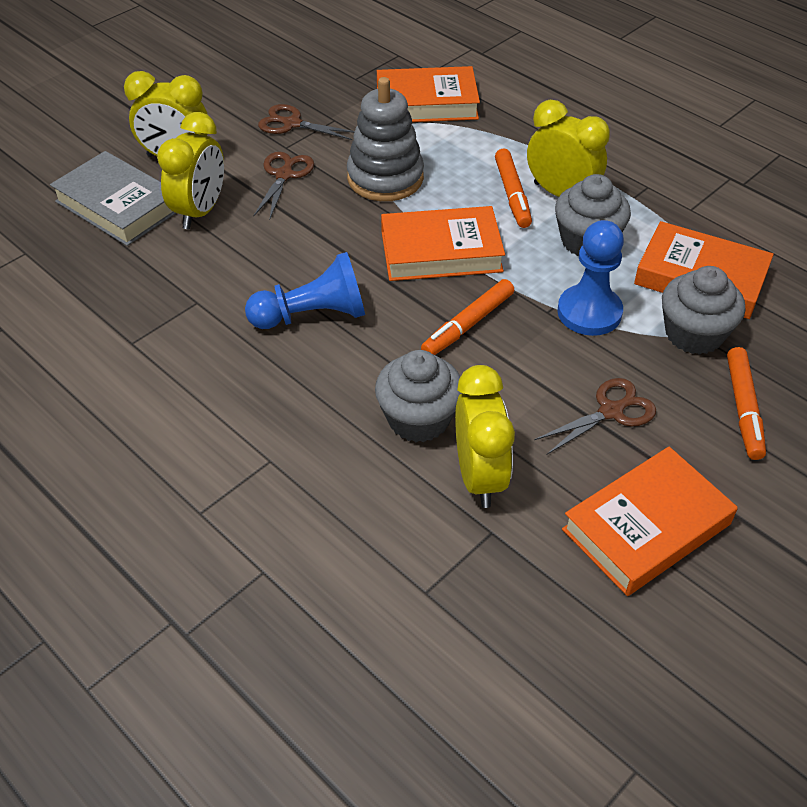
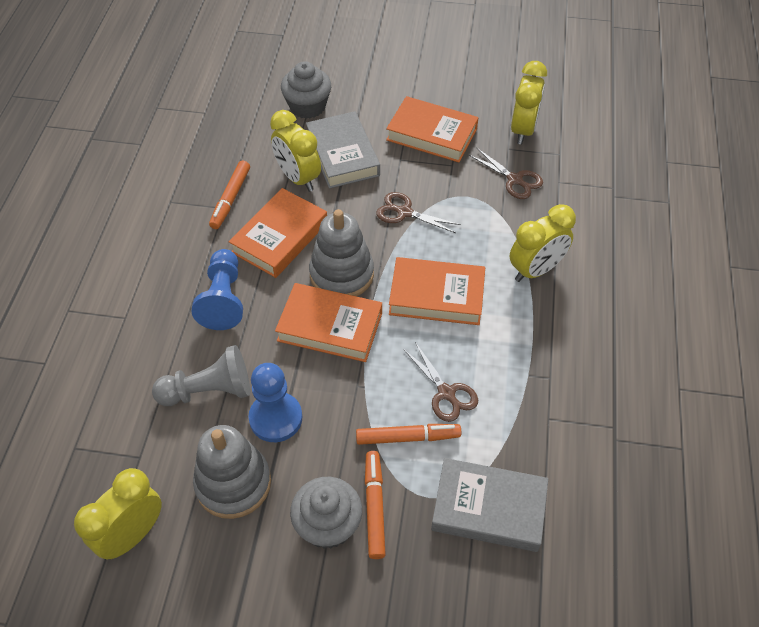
grey book: [50,151,176,246] = 1 -> [306,111,380,189] [431,458,548,552] = 2
grey cupcake: [375,350,462,442] [555,174,631,256] [662,266,745,355] = 3 -> [281,61,331,119] [290,477,362,549] = 2
grey pawn: none = 0 -> [152,345,250,406] = 1
grey stacking toy: [347,77,424,201] = 1 -> [193,425,271,519] [309,209,374,296] = 2

